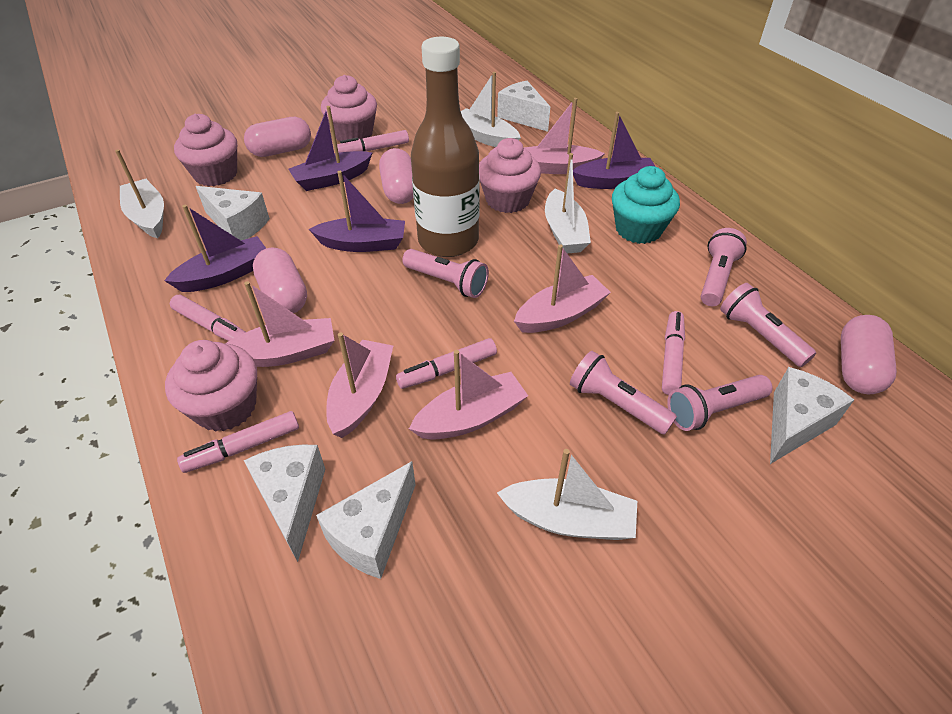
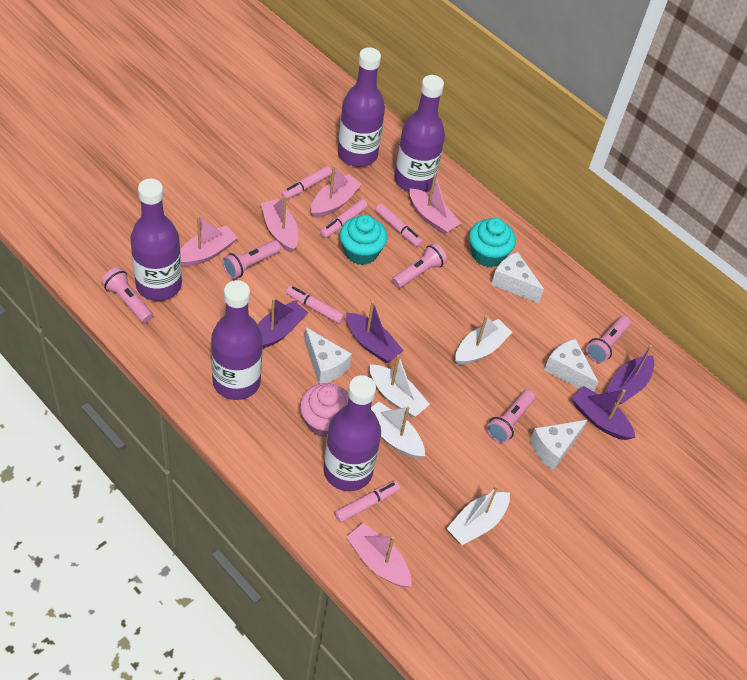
brown bottle: [411,37,480,257] = 1 -> none = 0
pink capsule: [244,117,311,157] [253,247,307,313] [379,148,414,204] [841,315,897,394] = 4 -> none = 0
pink cupcake: [165,340,257,432] [174,114,237,186] [321,75,377,141] [479,138,541,213] = 4 -> [300,383,349,438] = 1
purple bottle: none = 0 -> [130,179,182,301] [211,280,262,400] [323,375,381,491] [338,47,385,167] [395,75,445,192] = 5
turquoise cupcake: [612,166,680,244] = 1 -> [340,215,387,265] [469,218,516,267] = 2
white cheese: [196,186,270,240] [244,445,325,562] [316,461,416,579] [497,81,550,132] [770,367,854,464] = 5 -> [304,327,352,384] [491,252,544,303] [529,420,587,471] [544,339,598,391] = 4

